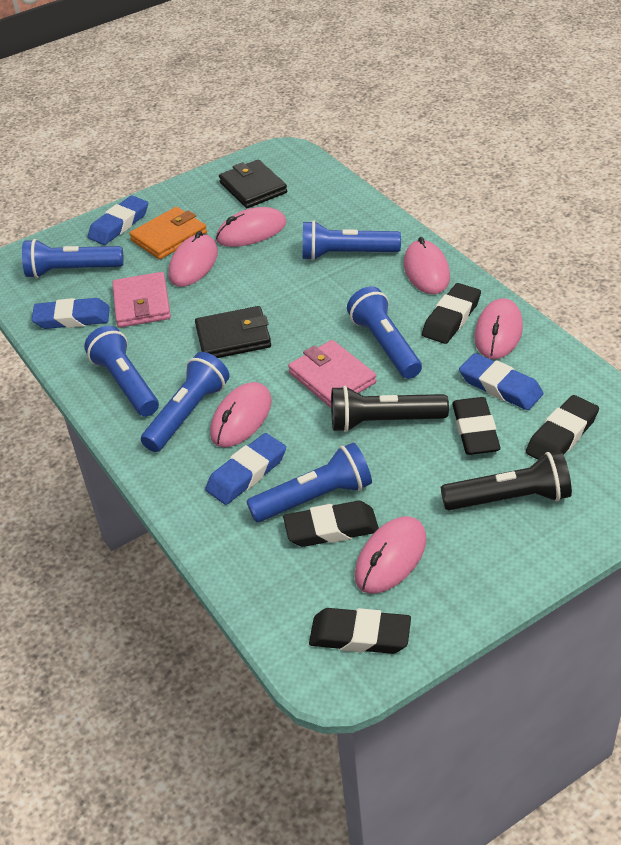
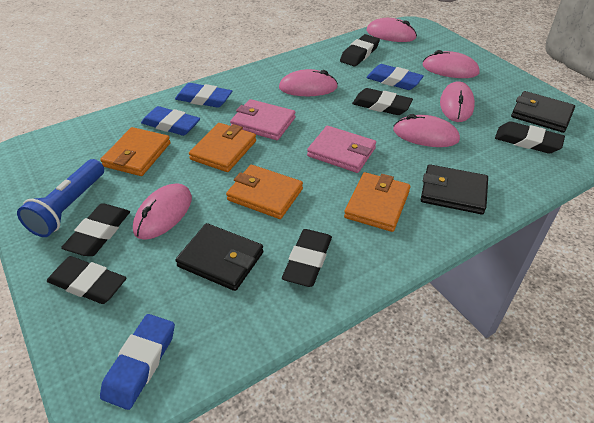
black eraser: [283,501,379,547] [309,608,411,654] [422,283,481,344] [452,397,501,455] [526,395,599,460] = 5 -> [47,256,126,304] [61,203,130,256] [282,229,332,287] [340,34,380,67] [352,88,413,115] [495,121,565,154] = 6
black flashlight: [331,386,449,432] [441,451,572,510] = 2 -> none = 0
black wallet: [195,306,271,358] [219,160,287,208] = 2 -> [175,223,263,291] [421,164,488,215] [511,91,575,133] = 3
blue flashlight: [22,239,124,278] [84,326,159,417] [141,352,229,452] [247,443,372,522] [303,220,401,261] [347,286,422,379] = 6 -> [17,159,104,237] = 1
orange wallet: [129,207,207,260] = 1 -> [100,127,171,176] [189,123,256,172] [226,165,303,219] [344,172,410,232] = 4

